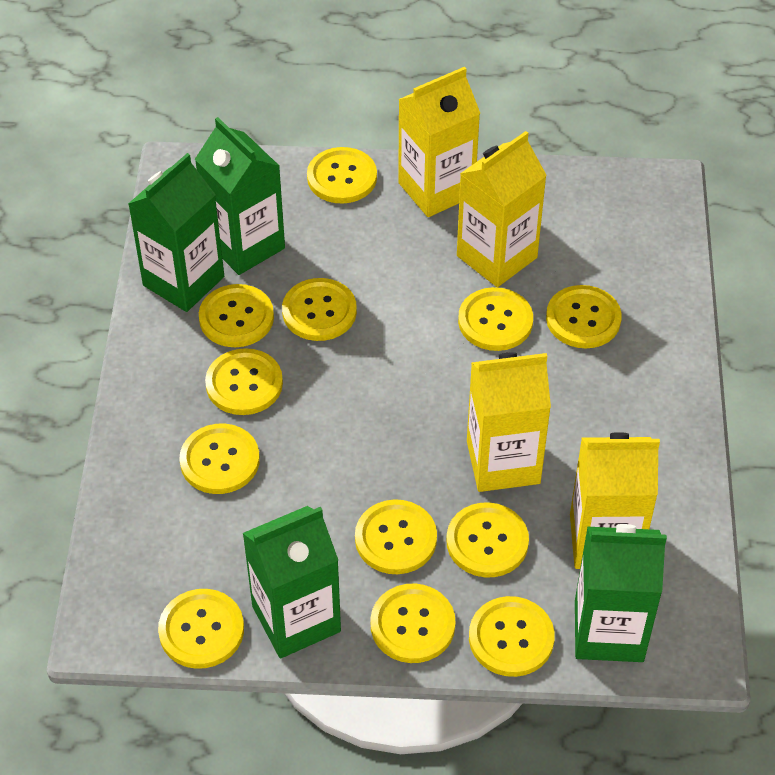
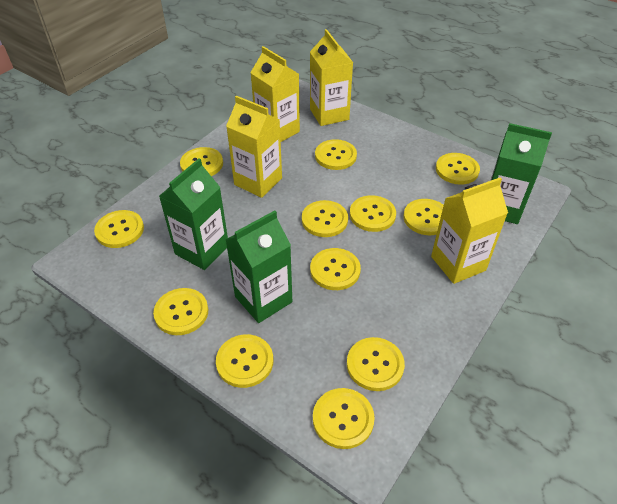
green carton: [128,153,224,312] [195,117,285,275] [243,506,341,658] [575,524,667,662] = 4 -> [159,158,228,270] [225,210,292,323] [490,123,552,224] = 3

